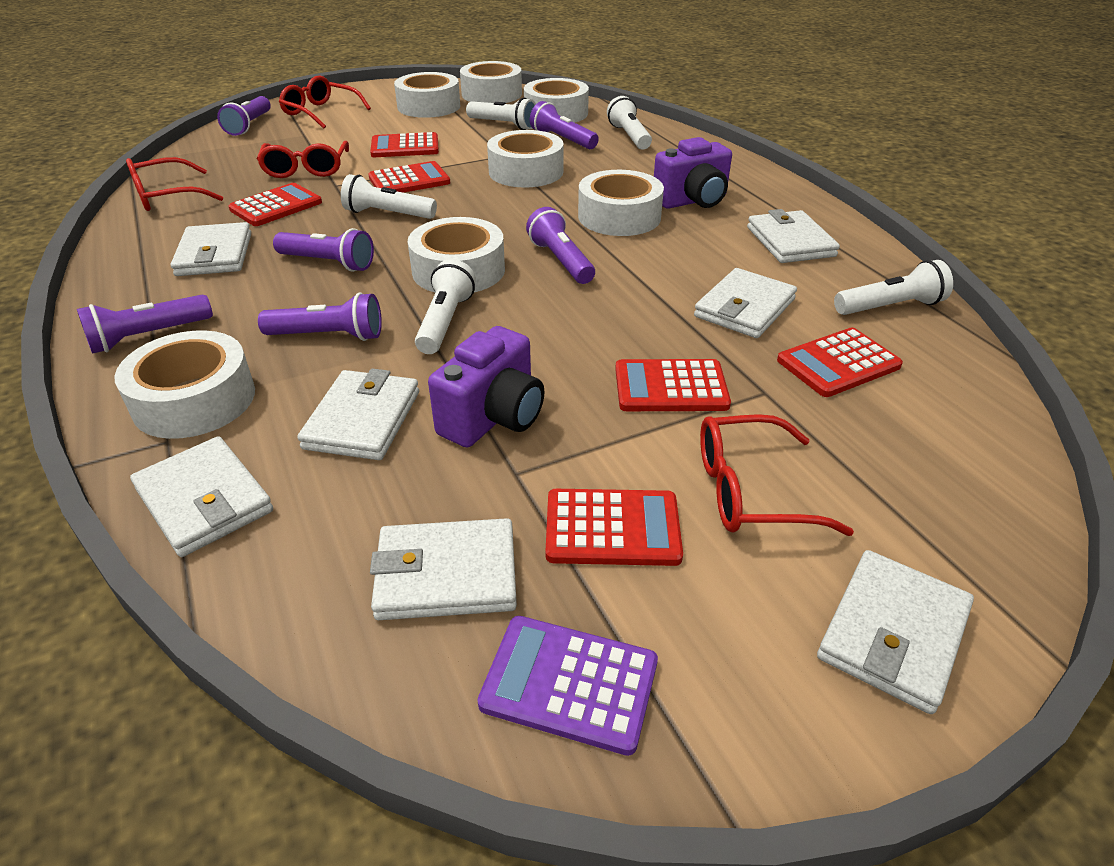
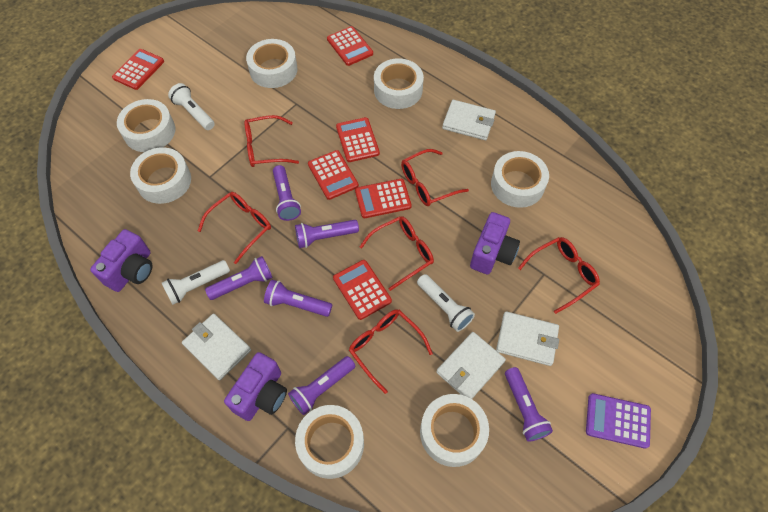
purple camera: [428,326,545,448] [654,137,732,209] = 2 -> [90,229,153,292] [224,352,287,421] [470,212,520,275] = 3
red glasses: [126,157,223,211] [257,141,349,178] [279,75,371,129] [700,414,854,536] = 4 -> [198,192,271,264] [244,115,299,167] [349,309,433,394] [360,216,434,291] [401,149,469,206] [518,237,600,314] = 6
white flashlight: [341,174,437,219] [415,259,476,354] [466,98,536,130] [607,96,652,149] [834,260,953,315] = 5 -> [162,260,230,305] [168,83,215,130] [417,274,475,332] = 3
white wallet: [130,436,273,557] [171,222,251,276] [297,368,419,460] [370,518,517,620] [694,268,797,338] [747,209,840,263] [817,550,974,714] = 7 -> [182,314,251,380] [436,332,506,399] [442,100,496,140] [496,311,559,366] = 4

